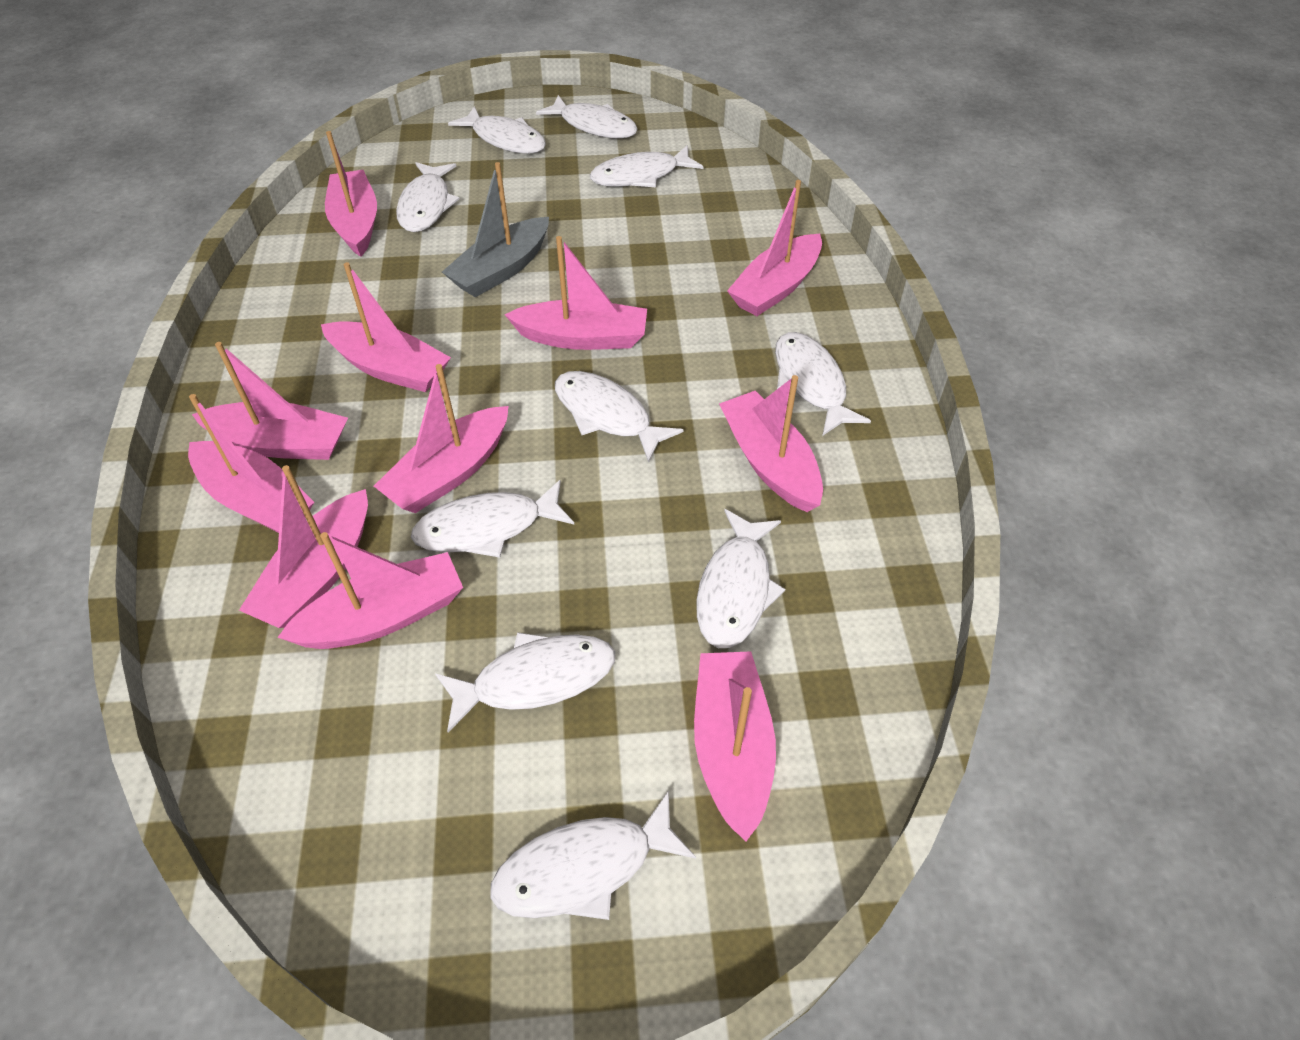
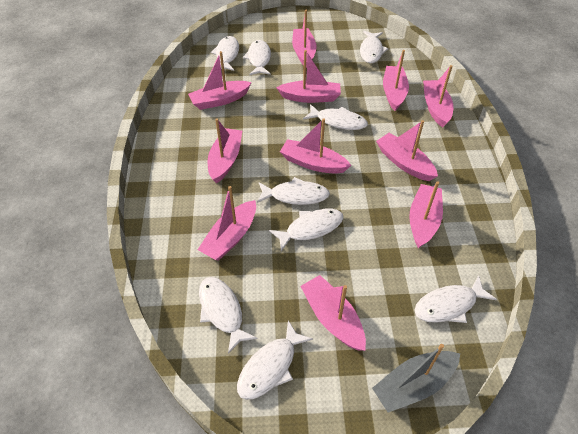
white fish: [396,162,459,232] [411,480,574,558] [435,632,615,732] [448,106,546,154] [490,791,696,920] [536,95,638,138] [555,371,684,463] [590,145,704,187] [696,509,785,648] [775,332,871,436] = 10 -> [199,277,257,354] [211,36,239,71] [237,320,313,400] [243,40,271,75] [257,177,330,205] [269,209,344,251] [303,104,368,130] [360,31,388,63] [414,275,497,323] = 9

